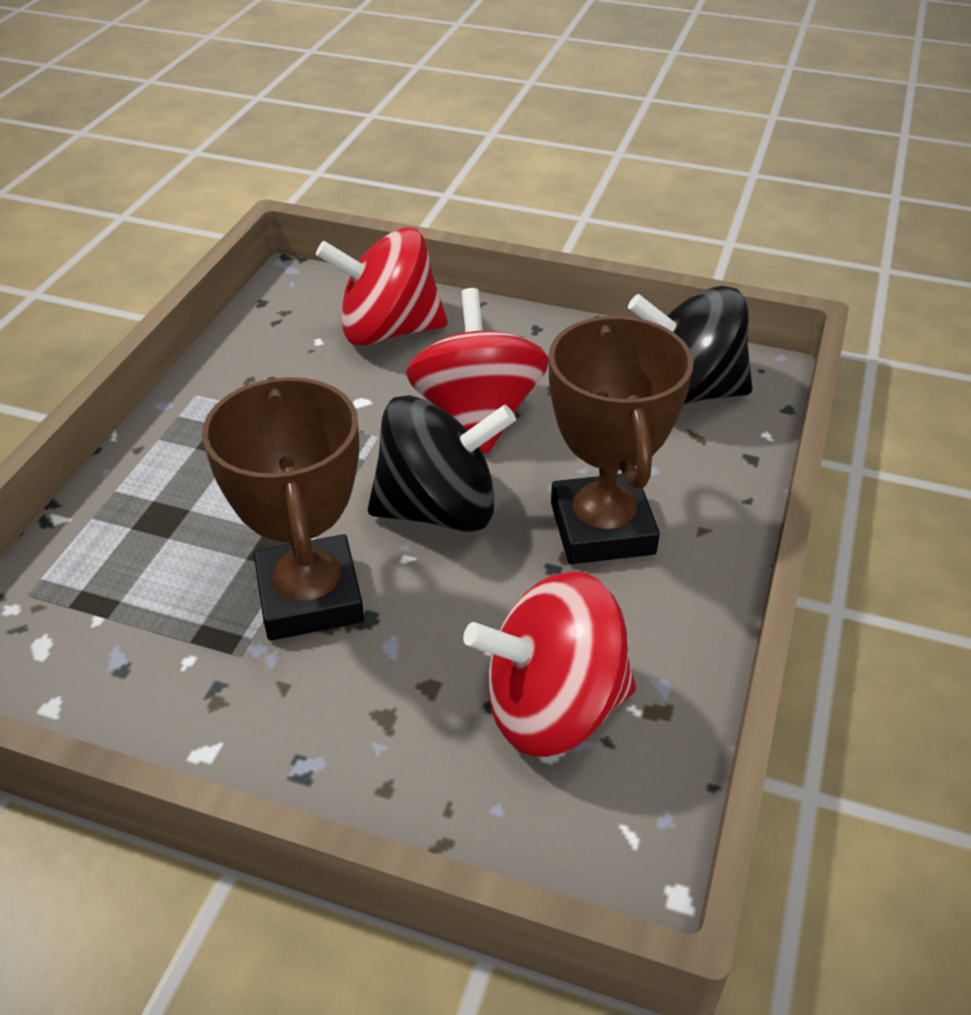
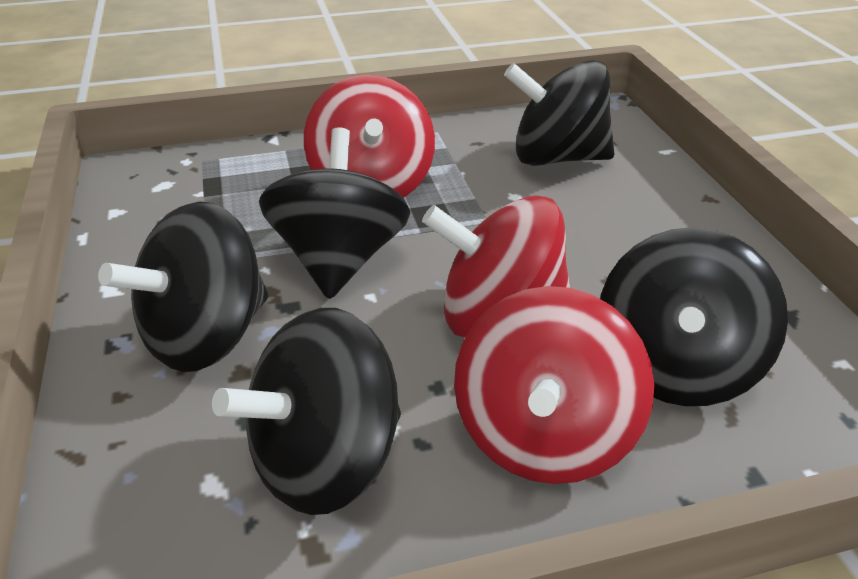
black spinning top: [368,395,516,532] [628,286,753,405] = 2 -> [98,201,268,372] [212,308,401,515] [259,127,410,299] [504,60,615,166] [600,227,788,406] = 5
brown trophy: [202,377,364,640] [549,316,694,564] = 2 -> none = 0

